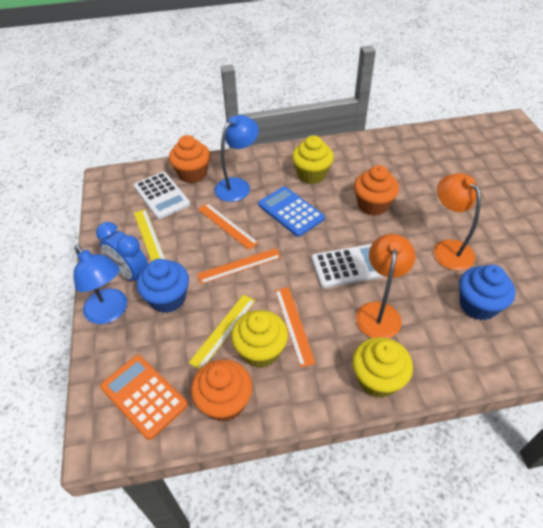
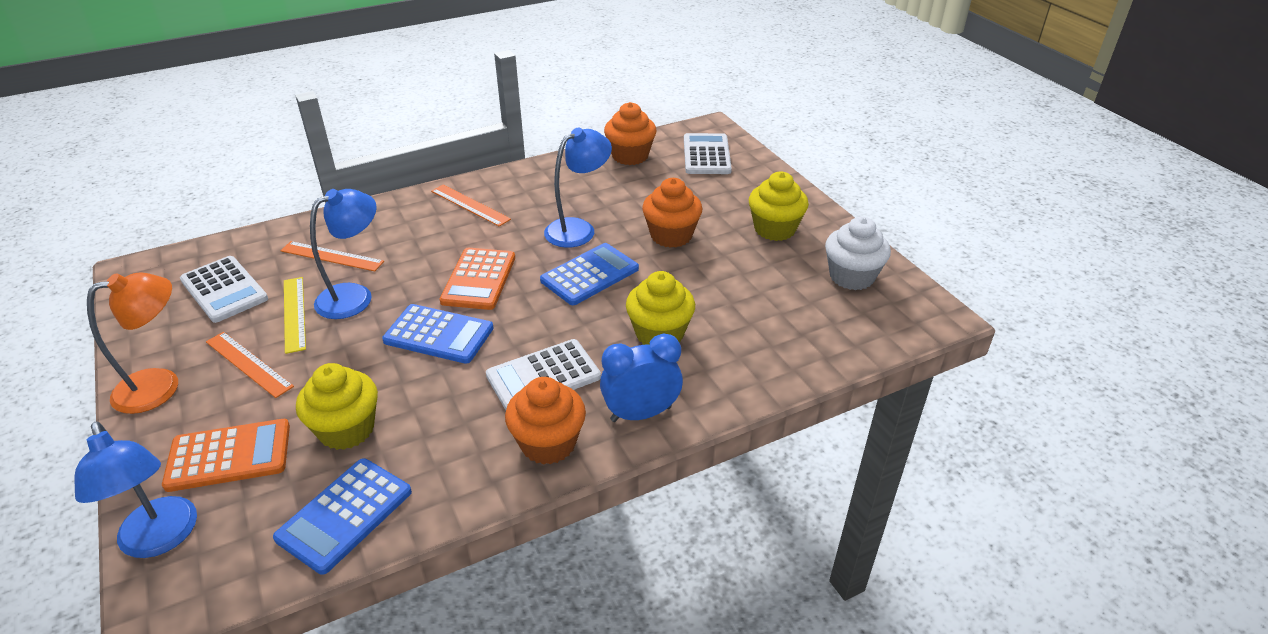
blue calculator: [258,186,325,237] = 1 -> [273,458,412,575] [382,304,494,364] [540,243,639,305] = 3
blue cupcake: [137,259,189,313] [459,265,516,320] = 2 -> none = 0
blue lamp: [73,245,127,324] [214,115,259,202] = 2 -> [75,421,197,558] [310,189,377,319] [544,127,612,248] = 3
orange calculator: [100,355,188,440] = 1 -> [162,419,290,492] [440,248,515,310] = 2
orange lamp: [356,234,415,338] [434,173,481,270] = 2 -> [87,272,178,414] = 1
white calculator: [134,172,190,219] [311,244,385,288] = 2 -> [180,256,268,323] [486,339,601,410] [684,133,732,174] = 3
white cupcake: none = 0 -> [825,216,891,290] = 1
yellow ruler: [134,209,165,261] [189,294,255,369] = 2 -> [284,277,306,354] = 1

